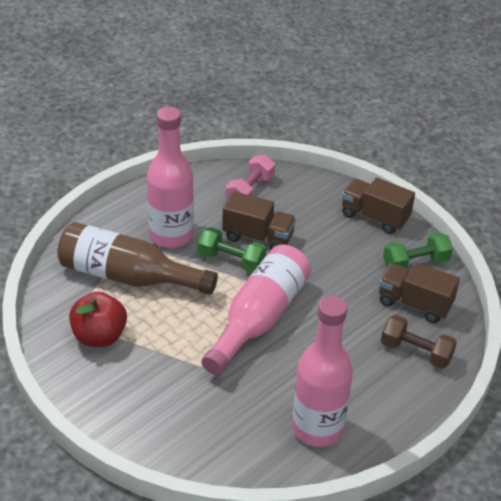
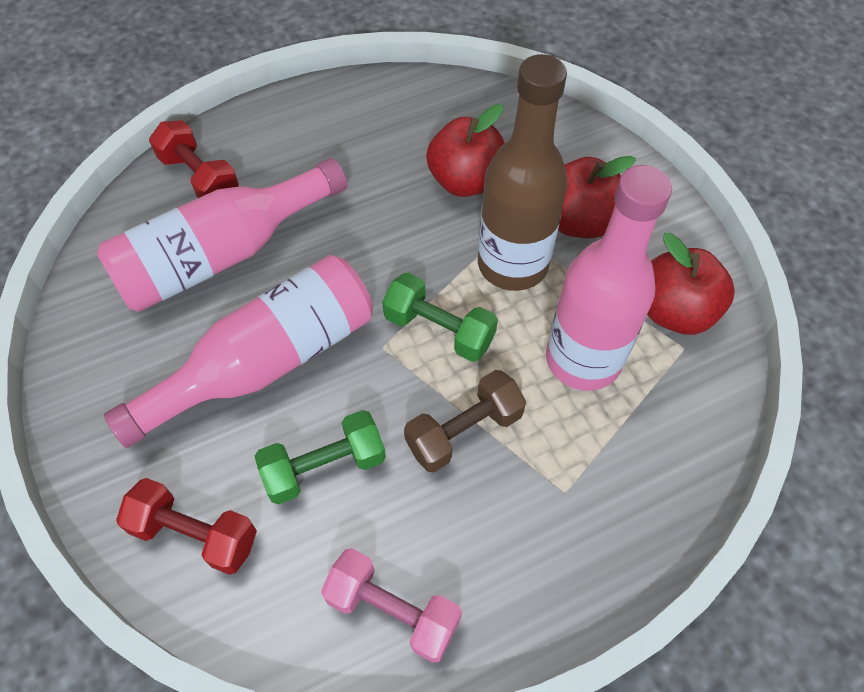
brown truck: [222,191,296,250] [342,177,415,234] [379,262,460,323] = 3 -> none = 0
red apple: [69,292,127,347] = 1 -> [426,104,504,197] [558,156,636,238] [647,233,735,335] = 3
red dumbbell: none = 0 -> [116,478,257,575] [149,120,239,198] = 2

